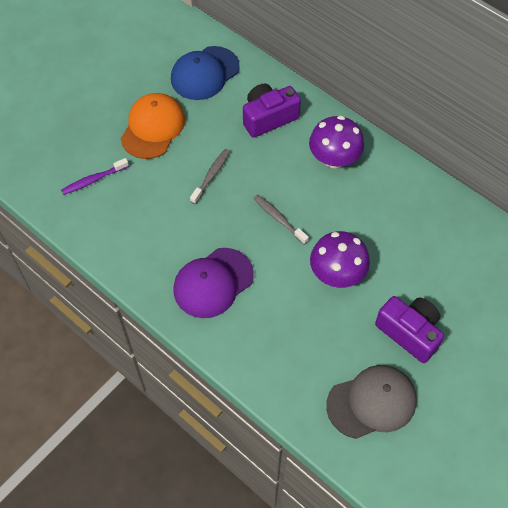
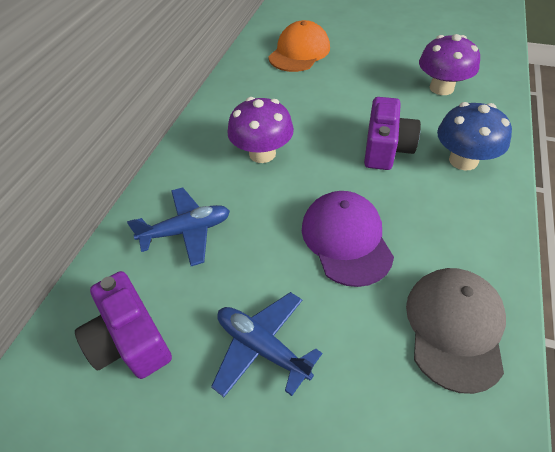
blue cap: [171,46,240,100] = 1 -> none = 0
blue mushroom: none = 0 -> [437,102,512,170] = 1
blue plane: none = 0 -> [127,187,230,266] [211,292,322,397] = 2
grey toothbrush: [190,149,230,204] [253,194,309,244] = 2 -> none = 0
purple toothbrush: [61,158,129,195] = 1 -> none = 0

